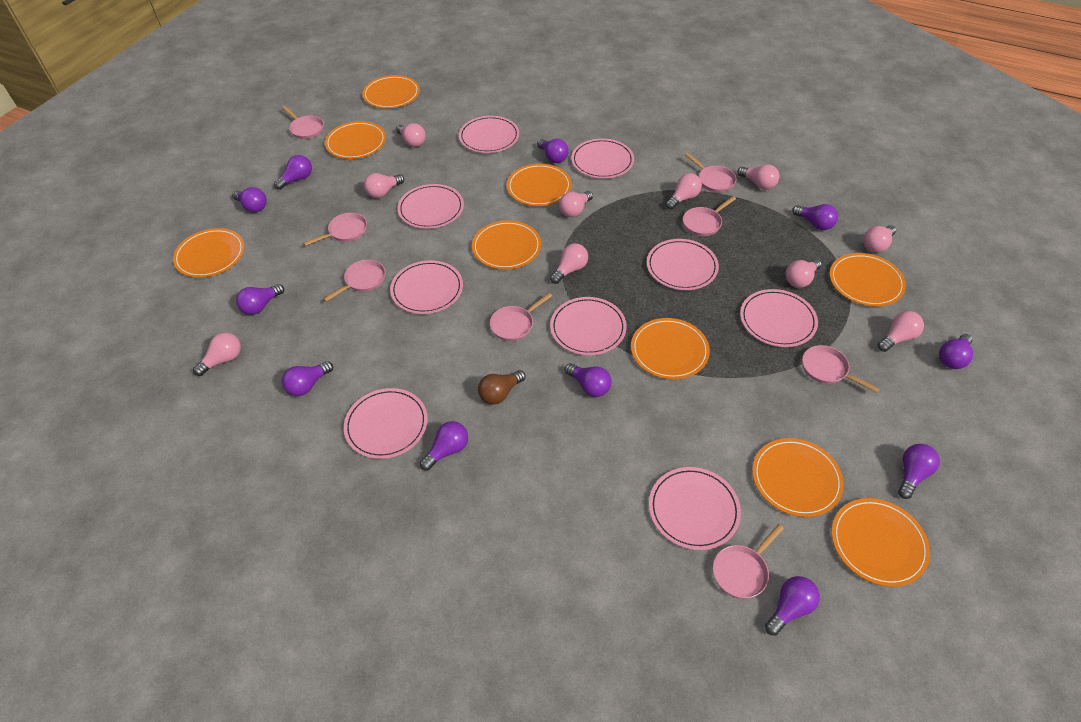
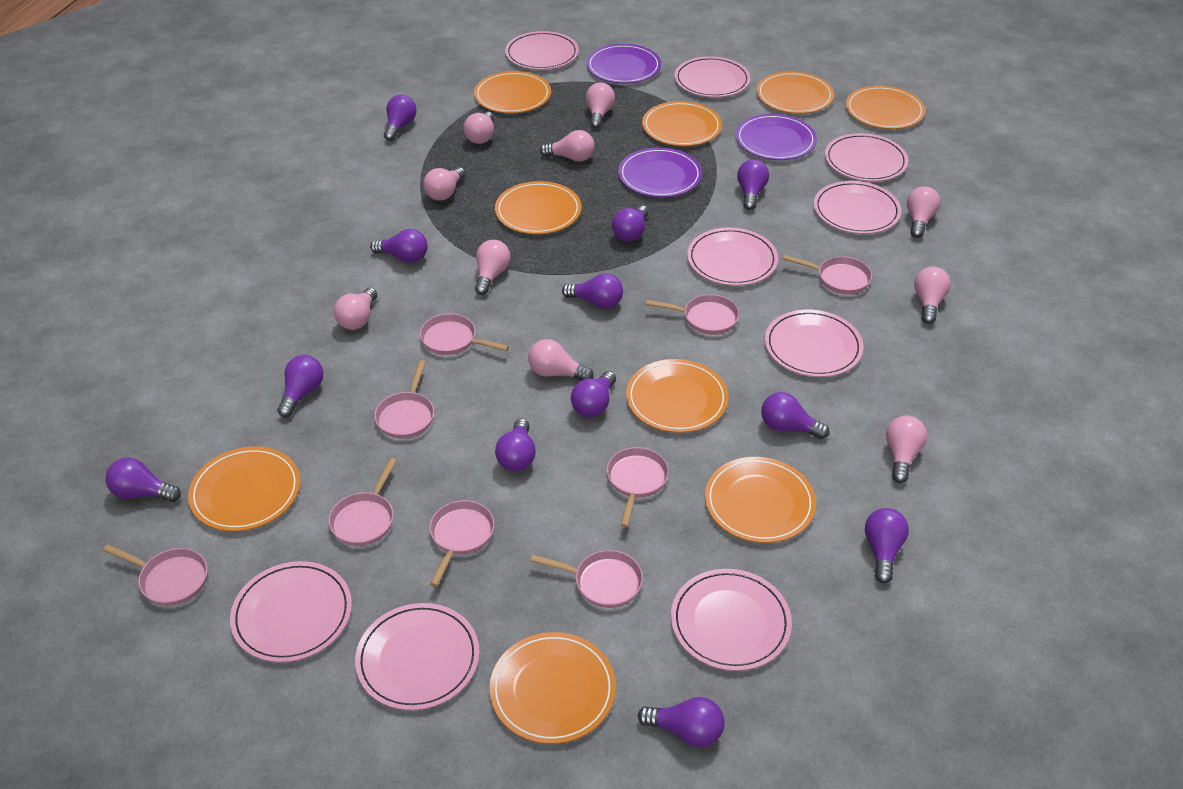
brown light bulb: [478,370,525,405] = 1 -> none = 0
pink pan: [282,106,324,139] [304,213,367,246] [323,260,386,302] [490,293,552,341] [683,196,736,236] [685,153,737,193] [713,524,784,599] [802,345,880,393] = 8 -> [103,544,207,606] [328,458,397,546] [374,360,434,439] [420,314,509,355] [429,500,495,587] [530,550,643,608] [607,447,669,528] [646,294,739,335] [783,255,872,294] = 9
purple light bulb: [232,187,267,212] [236,284,284,315] [274,155,312,190] [282,361,333,396] [420,421,468,471] [537,139,569,163] [565,363,611,397] [765,576,820,636] [792,204,838,230] [898,444,940,499] [939,334,973,369] = 11 -> [105,458,181,502] [277,355,323,417] [370,229,428,263] [384,95,416,141] [495,419,536,471] [562,273,623,309] [571,371,616,417] [612,205,648,242] [637,697,725,747] [737,159,769,210] [761,392,829,439] [865,508,909,583] = 12
purple plate: none = 0 -> [586,44,661,84] [618,147,702,197] [736,114,817,160] = 3

